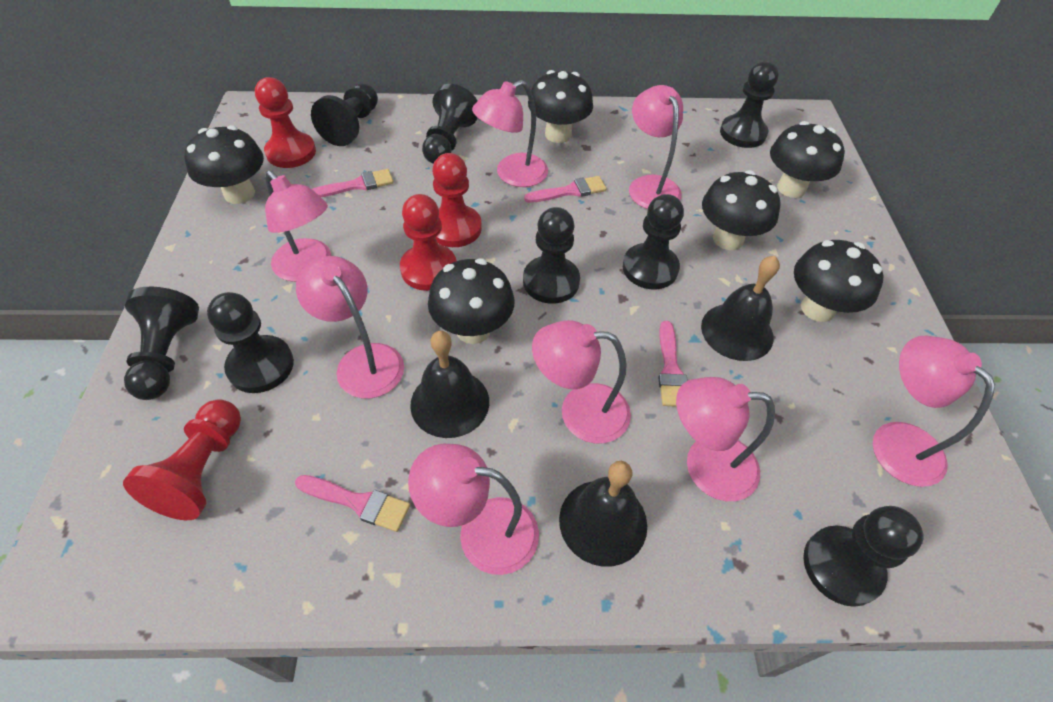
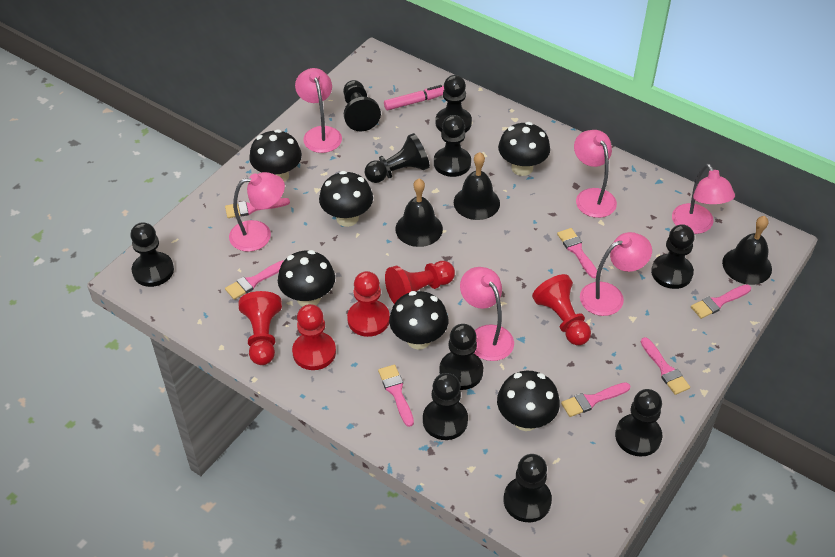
black pawn: [124,287,199,400] [207,292,294,393] [311,83,378,146] [422,84,478,164] [523,207,580,304] [623,194,684,289] [720,61,779,148] [803,506,924,607] = 8 -> [130,222,174,287] [343,80,381,131] [364,133,430,183] [423,373,468,440] [434,115,471,177] [436,75,472,133] [439,324,483,390] [504,454,552,522] [615,389,662,457] [651,224,694,289] = 10
pink brush: [295,475,410,532] [312,169,394,197] [524,176,606,203] [658,321,688,407] = 4 -> [225,198,290,218] [225,260,284,300] [378,364,414,427] [557,228,597,278] [561,382,630,417] [641,337,690,395] [691,284,751,319] = 7
pink lamp: [265,170,331,282] [296,256,404,398] [408,444,539,575] [472,80,548,187] [532,320,631,444] [629,85,683,209] [676,377,775,501] [873,336,995,487] = 8 -> [229,172,285,252] [295,68,342,153] [460,267,514,361] [574,130,617,218] [580,232,652,316] [672,164,735,234] = 6
pink marker: none = 0 -> [384,85,444,110] = 1
red pawn: [123,399,241,520] [255,77,316,168] [400,194,456,291] [432,153,482,247] = 4 -> [239,291,282,365] [292,304,336,370] [347,271,390,337] [385,261,455,304] [532,274,591,345] = 5

